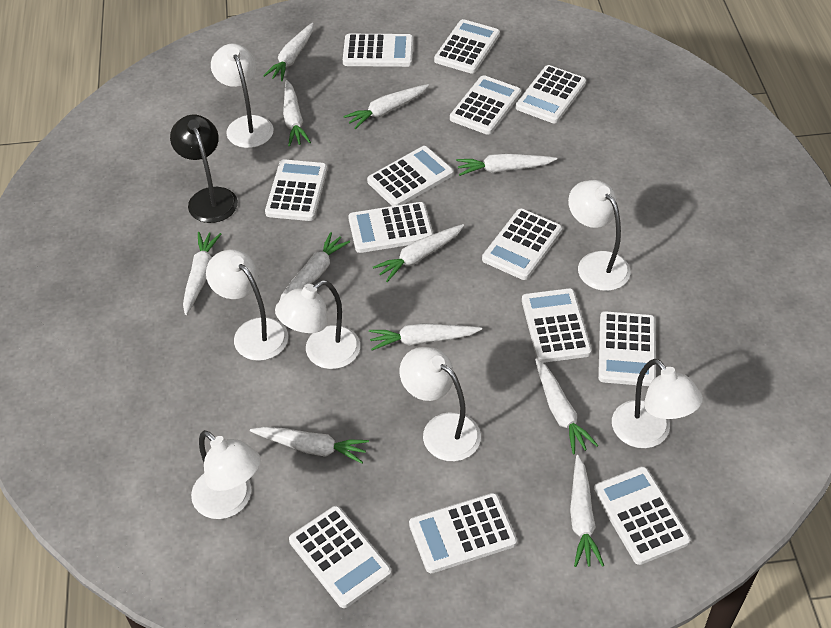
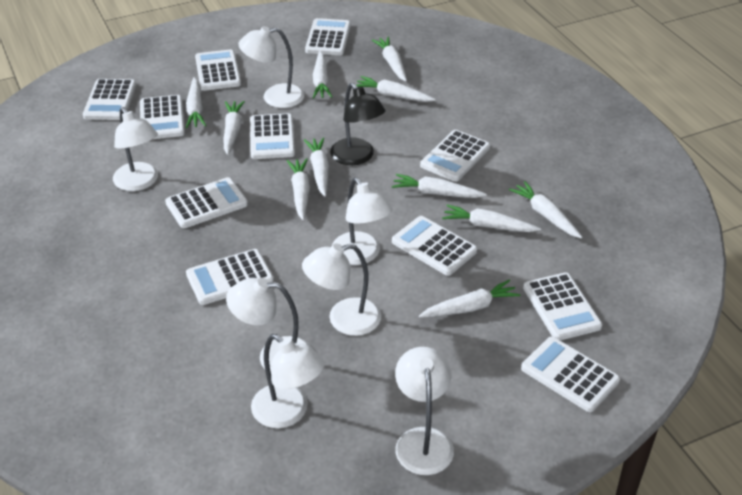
white calculator: [265,159,327,221] [289,506,392,608] [343,34,413,67] [348,202,433,253] [367,146,454,206] [409,493,517,573] [434,19,500,74] [450,75,521,135] [482,209,563,280] [516,65,586,123] [522,288,592,363] [593,466,691,565] [598,311,656,386] = 13 -> [83,79,136,120] [140,95,185,139] [165,177,248,228] [186,249,274,305] [195,49,241,91] [250,113,295,159] [305,18,351,55] [392,216,477,276] [420,130,490,182] [521,337,620,412] [523,272,602,341] = 11

